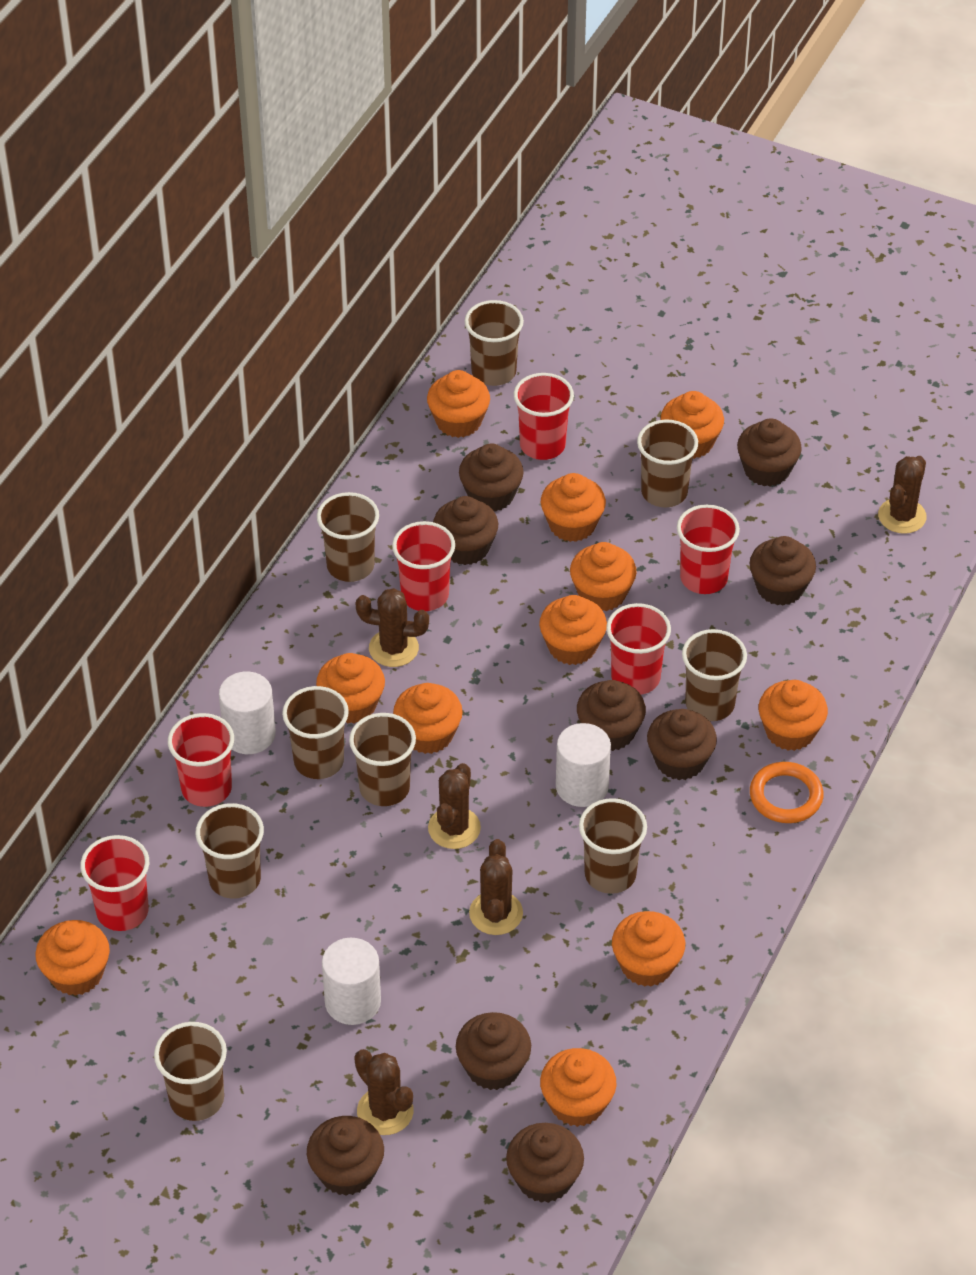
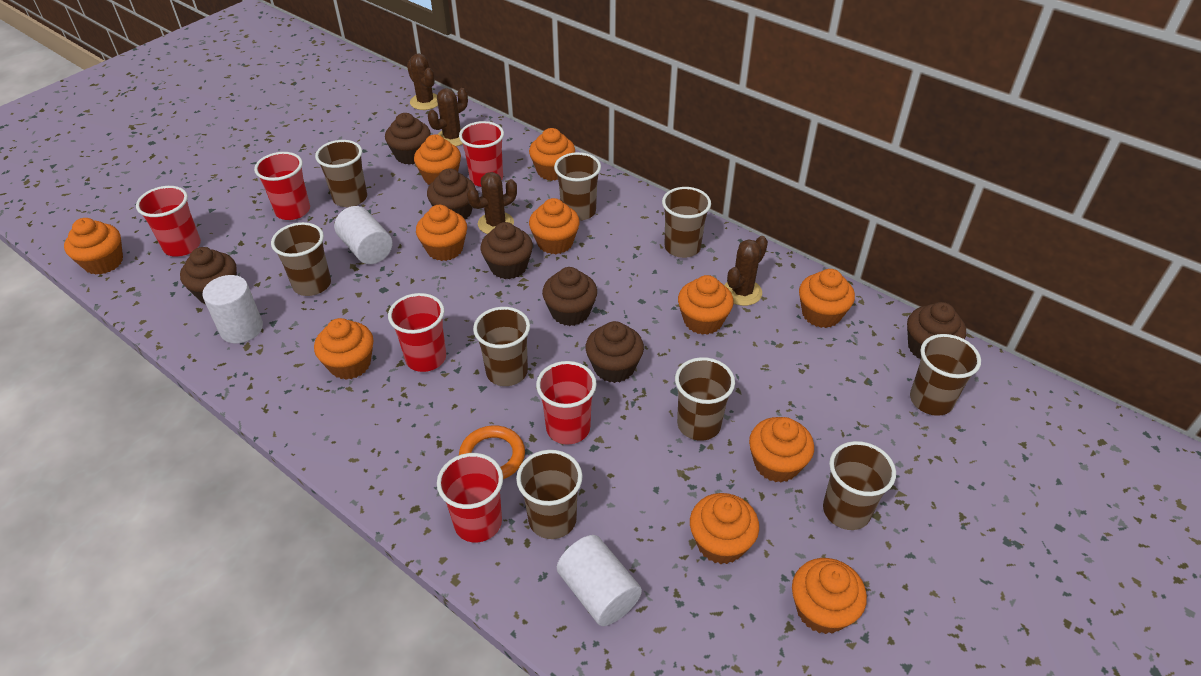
brown cactus: [354,1049,414,1135] [355,588,429,667] [428,763,481,849] [469,839,523,935] [878,456,926,534] = 5 -> [407,53,438,110] [428,88,468,146] [467,172,517,234] [725,236,768,306] = 4
brown cupcake: [307,1116,384,1196] [433,496,498,565] [456,1012,531,1090] [459,443,524,512] [506,1123,584,1203] [577,680,646,751] [647,709,717,780] [737,418,802,487] [750,536,816,606] = 9 -> [180,247,237,304] [385,113,431,165] [427,168,476,219] [481,222,533,279] [542,267,597,326] [586,321,644,383] [907,302,966,359] = 7

